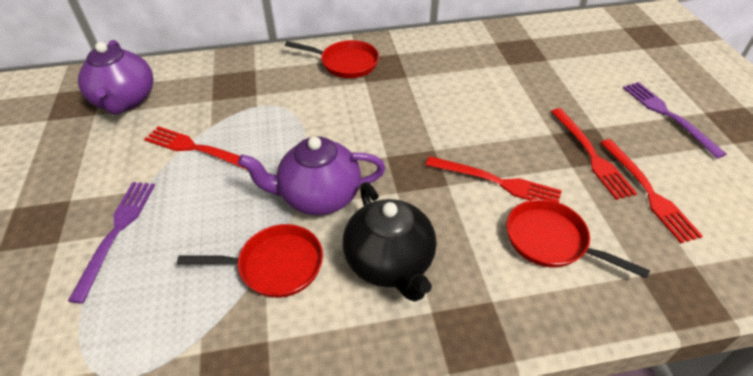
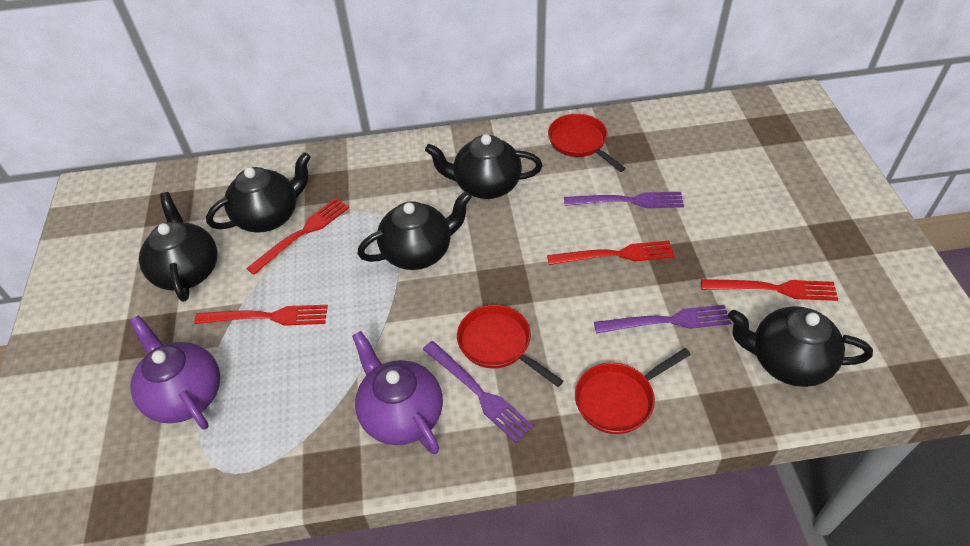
black teapot: [343,182,436,302] = 1 -> [139,192,217,302] [206,152,311,232] [357,191,472,270] [425,134,542,199] [728,306,873,387] = 5
purple fork: [68,182,155,303] [623,82,727,159] = 2 -> [423,341,534,443] [564,192,684,208] [594,305,731,333] = 3

